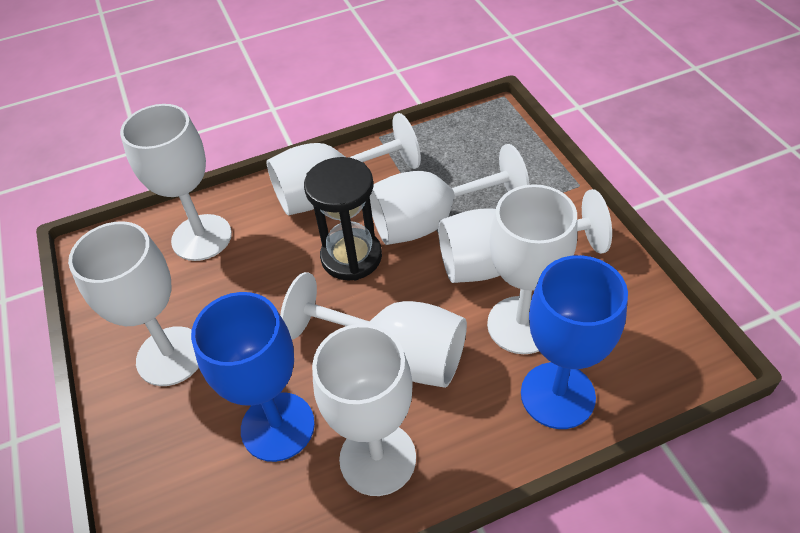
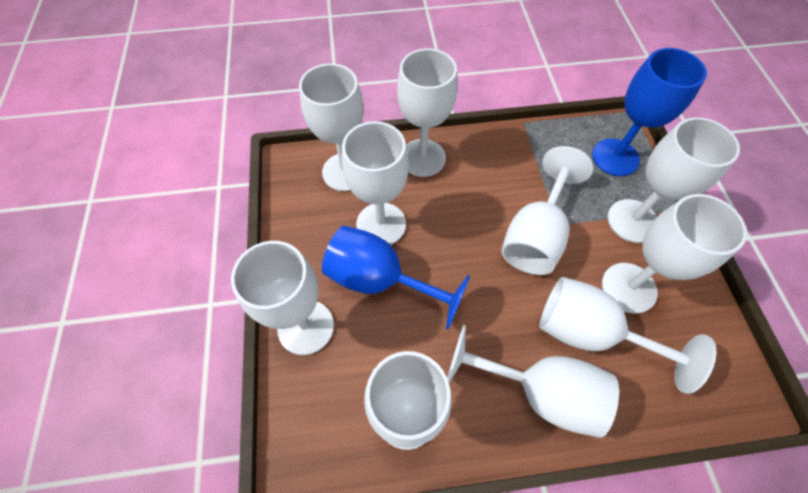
black hourglass: [304,157,382,280] = 1 -> none = 0
white goblet: [68,221,199,386] [120,104,232,261] [266,113,421,216] [280,272,467,388] [312,324,416,496] [370,144,530,245] [438,189,612,283] [487,184,577,354] = 8 -> [231,241,334,355] [299,63,363,191] [342,121,409,245] [364,351,452,450] [397,48,457,177] [447,325,619,438] [502,146,594,275] [540,277,716,394] [602,194,747,314] [608,117,740,243] = 10

